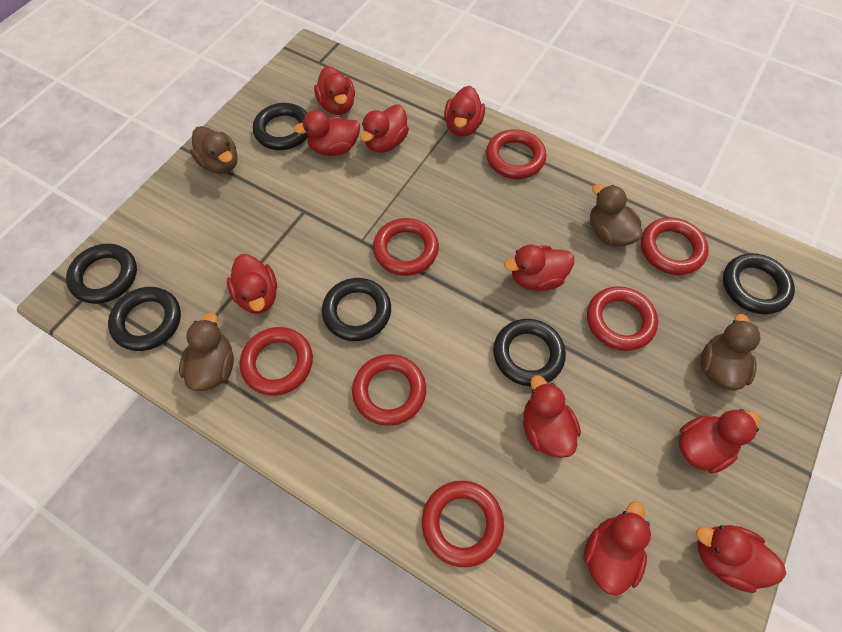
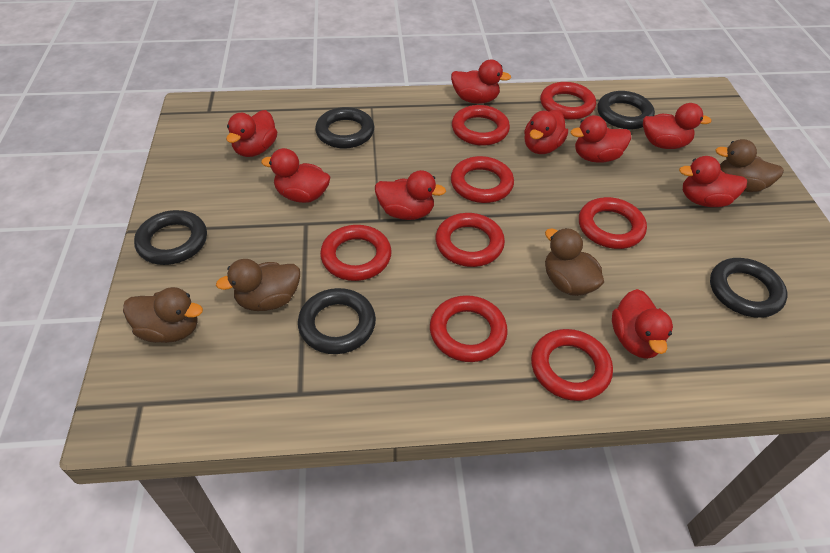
black ring: [66,244,137,304] [108,287,181,351] [253,103,308,150] [322,278,391,341] [493,319,566,386] [723,253,795,314] = 6 -> [134,210,207,265] [298,288,376,354] [315,107,374,149] [597,91,655,129] [710,258,788,318] = 5
red duck: [227,254,277,314] [294,110,360,156] [314,66,355,115] [360,104,409,153] [444,86,485,137] [504,244,574,291] [523,375,581,458] [583,501,651,596] [679,409,760,474] [696,525,786,593] = 10 -> [226,110,277,157] [261,148,330,203] [375,170,446,220] [451,59,511,104] [524,110,568,154] [570,115,631,163] [612,289,673,359] [643,103,712,149] [679,156,747,207] = 9
red ring: [240,327,313,396] [352,354,426,426] [373,218,439,276] [422,481,504,567] [486,129,546,179] [587,286,658,351] [641,217,709,275] = 7 -> [320,225,392,281] [430,295,508,362] [436,213,505,267] [451,156,514,203] [452,105,510,146] [531,329,613,401] [540,82,596,120] [579,197,647,249] = 8

